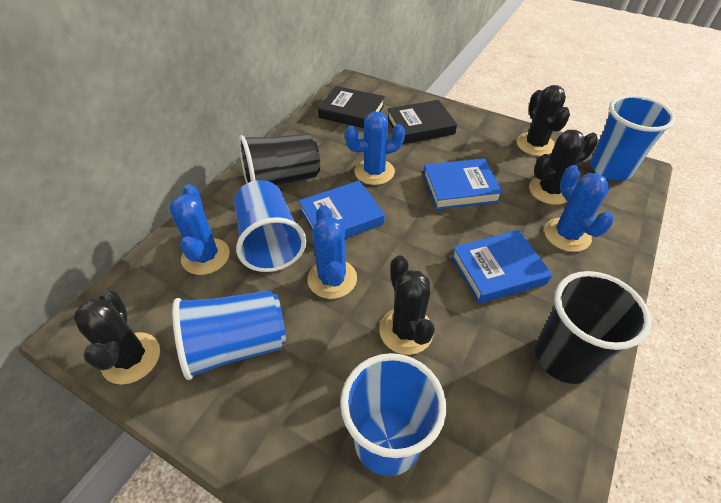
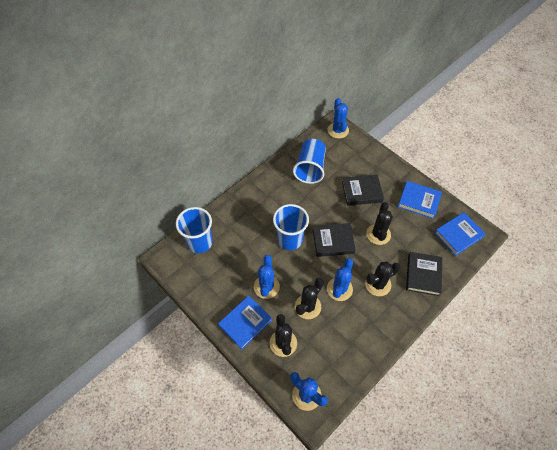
black book: [318,86,385,128] [387,100,457,144] = 2 -> [313,223,356,257] [342,175,384,206] [406,252,442,296] = 3
black cup: [239,134,320,186] [535,271,651,384] = 2 -> none = 0
blue cup: [172,290,286,380] [234,180,306,272] [340,353,446,476] [590,95,675,181] = 4 -> [176,207,213,253] [273,204,309,250] [293,139,326,184] = 3

